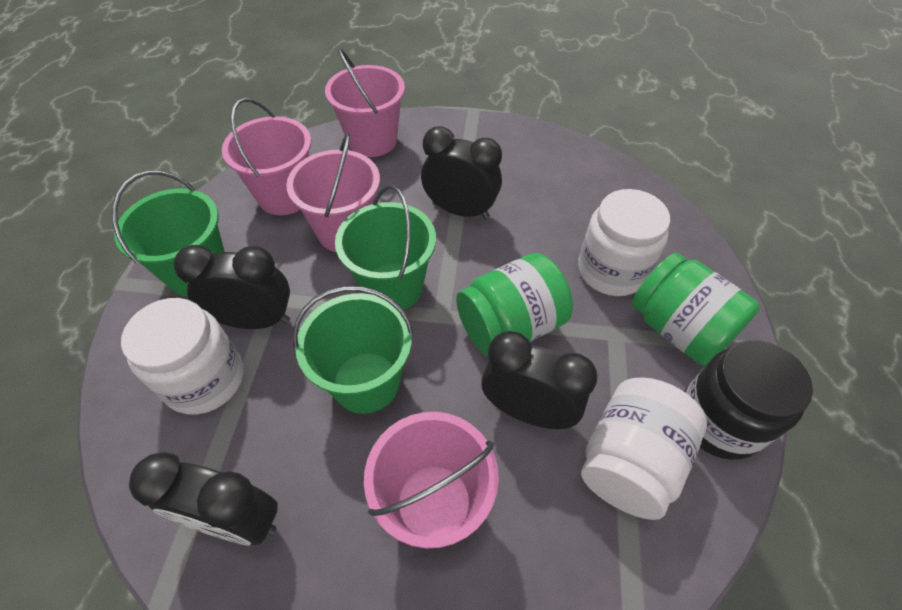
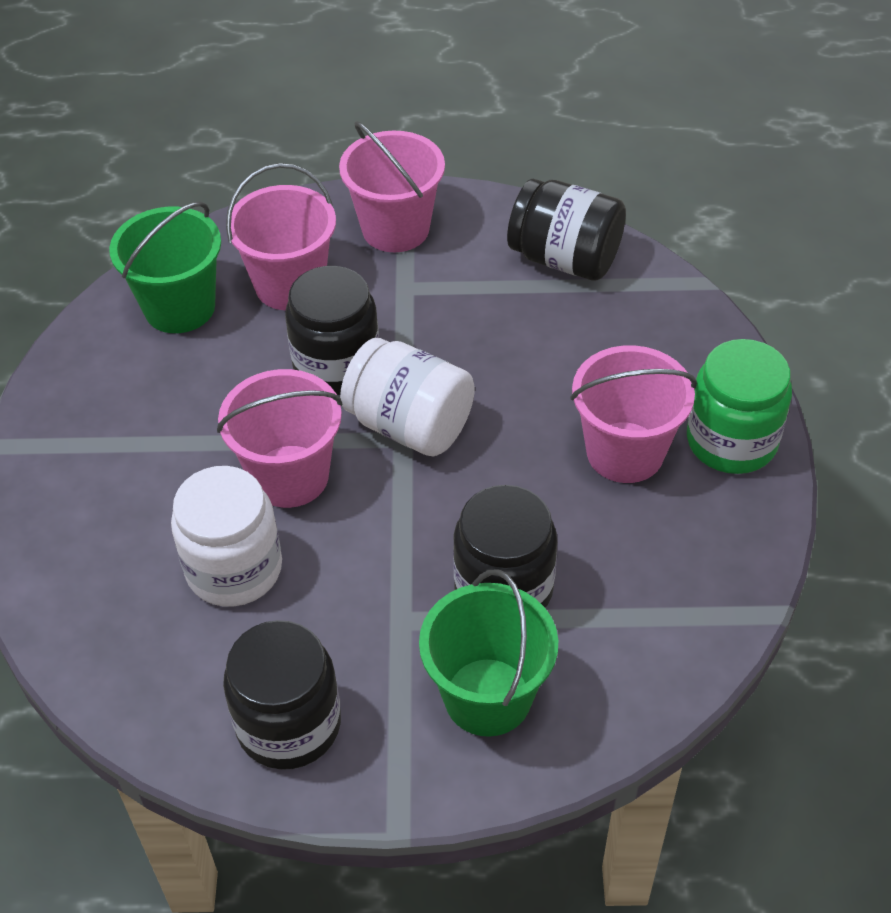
black clock: [129,452,278,546] [174,245,290,329] [421,126,502,219] [481,331,598,429] = 4 -> none = 0
black jar: [684,340,813,460] = 1 -> [223,620,341,770] [285,266,379,395] [453,485,557,608] [507,179,626,281] = 4
green bucket: [112,171,225,297] [292,286,414,414] [335,185,436,310] = 3 -> [109,202,221,333] [419,570,558,737] = 2
green jar: [456,253,573,356] [632,253,760,365] = 2 -> [687,339,792,474] = 1
white jar: [121,298,243,415] [578,189,670,296] [581,377,707,520] = 3 -> [171,466,282,607] [340,338,475,457] = 2

